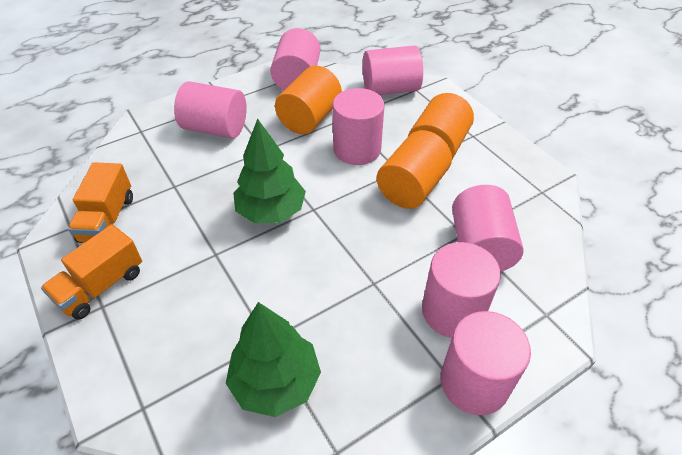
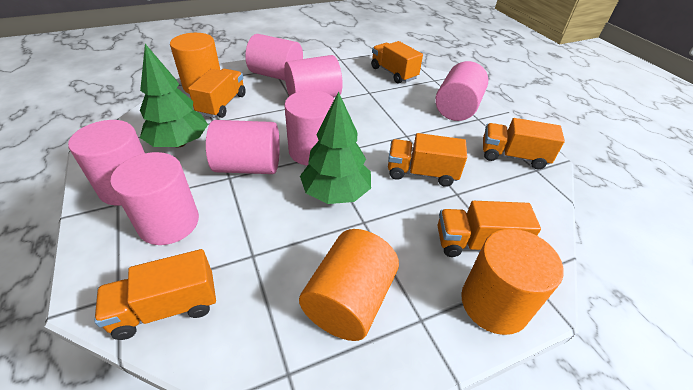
orange truck: [41,224,142,319] [68,162,133,243] = 2 -> [94,249,216,340] [188,69,246,118] [371,41,423,84] [388,133,467,187] [437,201,541,257] [483,118,565,169] = 6

